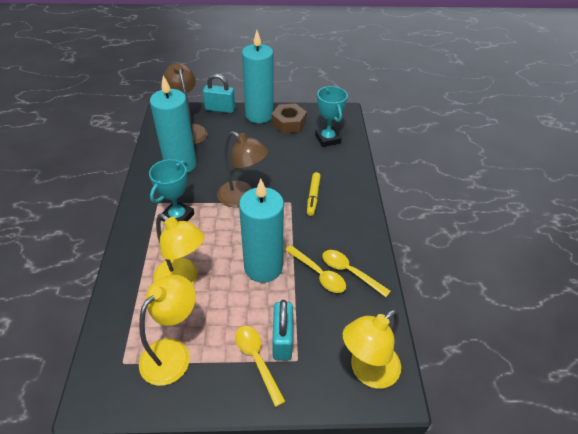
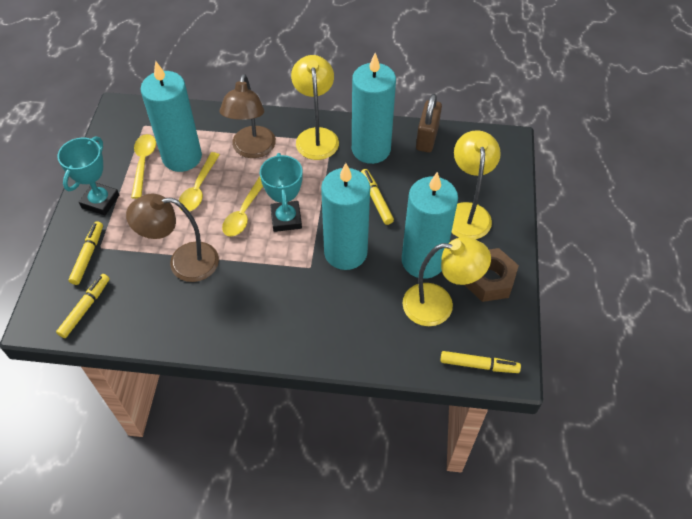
brown padlock: none = 0 -> [416,94,442,153] = 1
turquoise candle: [150,75,197,173] [239,179,284,283] [242,30,274,123] = 3 -> [141,61,202,172] [321,163,370,270] [352,53,396,164] [402,172,458,279] = 4
turquoise padlock: [203,74,235,113] [272,300,293,360] = 2 -> none = 0
yellow marker: [307,172,321,216] = 1 -> [56,274,110,338] [68,221,103,285] [361,169,394,225] [440,351,521,373] = 4

